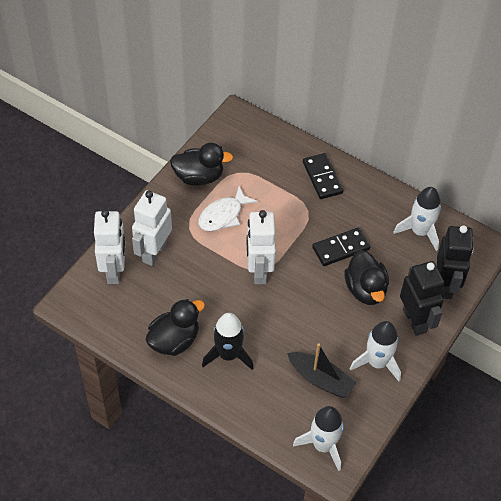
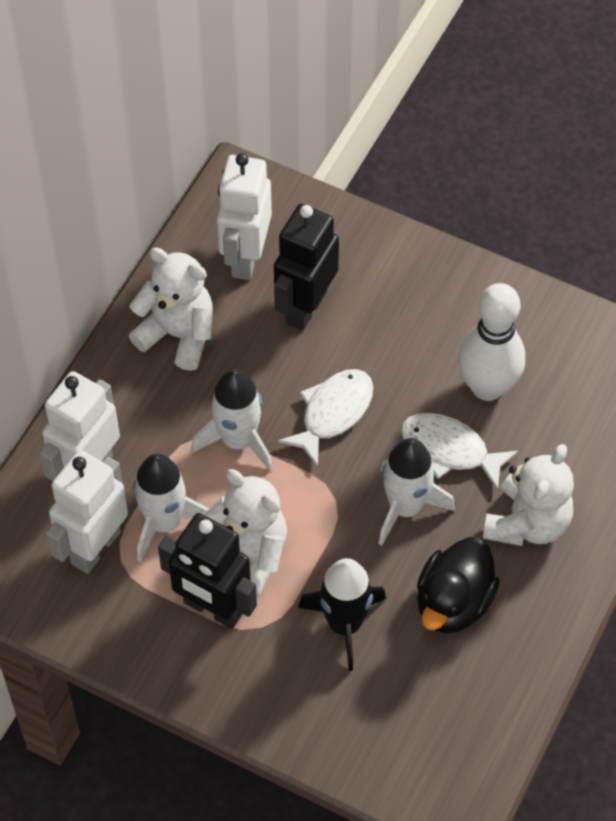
black boat: [287,343,357,398] = 1 -> none = 0
black domino: [303,153,343,199] [312,228,370,266] = 2 -> none = 0
black duck: [146,299,205,356] [170,143,233,186] [344,250,389,305] = 3 -> [417,537,500,634] = 1
white bowling pin: none = 0 -> [458,283,525,401] = 1
white fish: [198,186,258,231] = 1 -> [278,369,373,467] [401,413,518,491] = 2
white teddy bear: none = 0 -> [129,247,213,371] [203,469,287,597] [483,444,574,546] = 3

